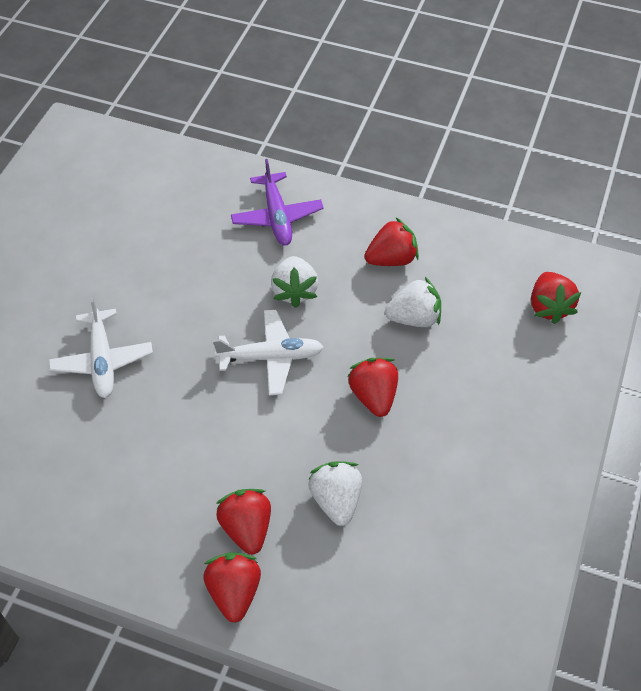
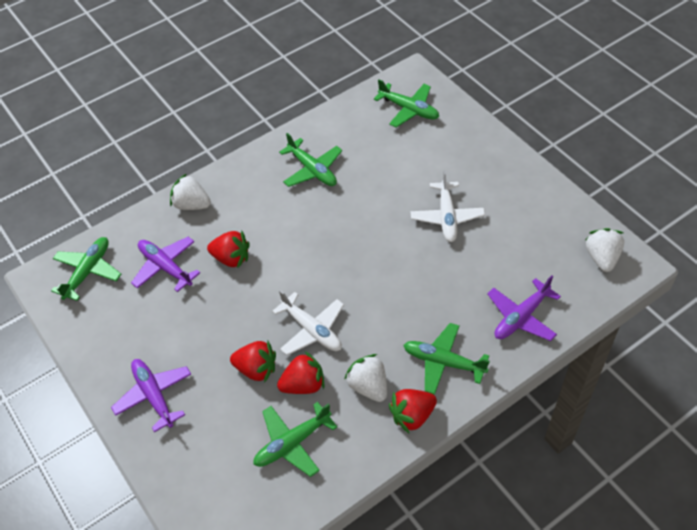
green plane: none = 0 -> [51,237,121,301] [253,402,337,477] [279,133,342,187] [374,79,439,128] [404,323,490,395] = 5
purple plane: [231,159,324,246] = 1 -> [111,359,191,432] [131,237,200,292] [487,275,561,341] = 3
red strawberry: [203,552,261,623] [216,489,271,555] [348,358,398,417] [364,218,419,266] [531,272,581,324] = 5 -> [207,231,250,269] [230,341,276,383] [277,351,325,394] [389,389,437,433] = 4

